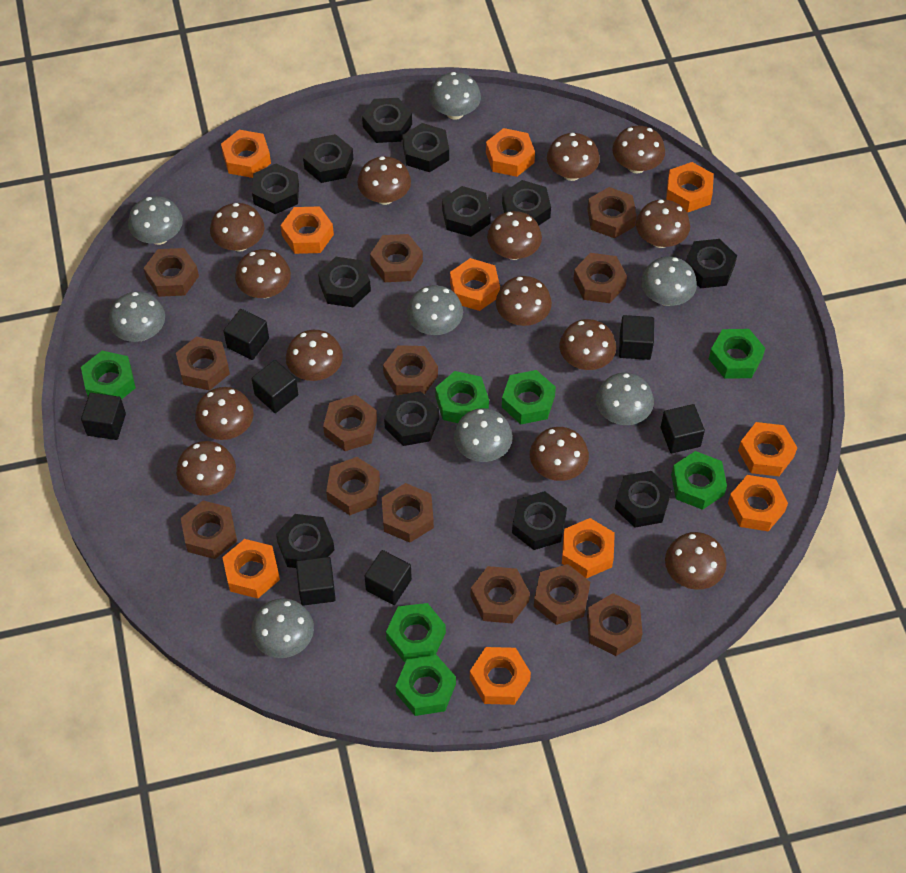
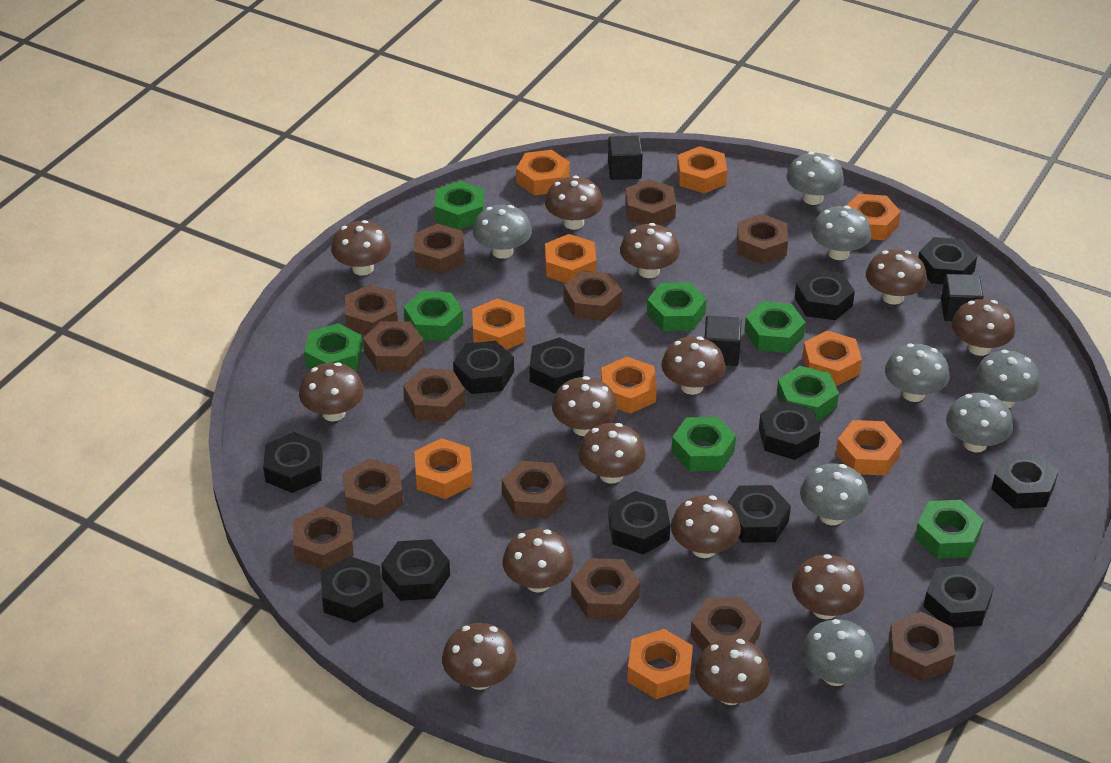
black cube: [81,393,126,440] [224,309,269,360] [252,360,298,413] [296,557,336,606] [365,550,412,605] [619,315,654,360] [661,404,705,453] = 7 -> [608,136,643,180] [705,316,742,366] [941,274,983,321] = 3
green nut: [81,351,136,400] [386,603,446,662] [395,655,456,716] [435,371,489,423] [502,370,556,424] [671,451,727,510] [709,329,765,379] = 7 -> [304,323,363,371] [404,291,463,341] [435,181,484,230] [647,282,706,331] [671,417,736,471] [744,301,806,353] [777,366,839,421] [915,500,984,559] = 8

